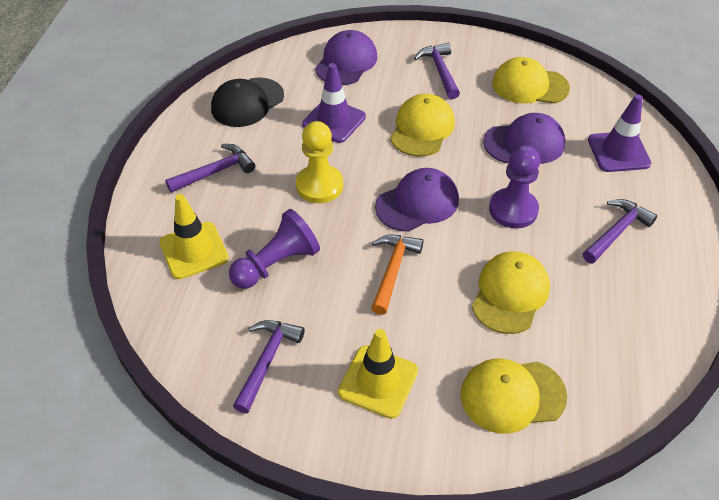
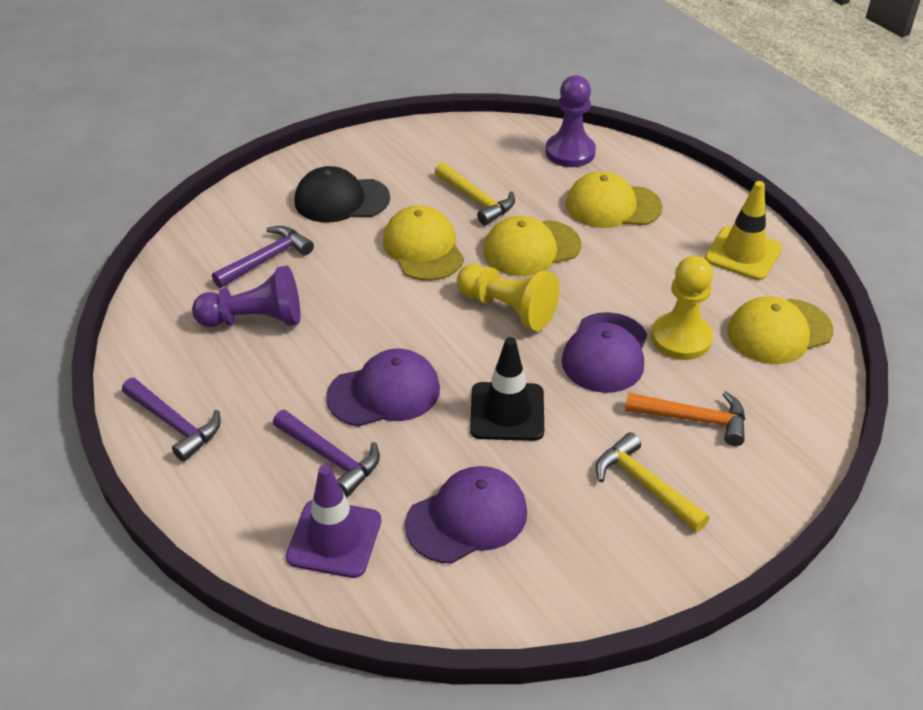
black traffic cone: none = 0 -> [470,337,544,441] = 1
purple hammer: [165,144,255,193] [233,320,305,413] [414,42,460,99] [583,199,657,263] = 4 -> [122,378,221,462] [212,226,314,288] [273,410,380,497] = 3
purple traffic cone: [302,63,366,143] [588,94,651,172] = 2 -> [286,465,381,578] = 1
yellow hammer: none = 0 -> [434,162,515,225] [596,432,709,532] = 2
yellow pawn: [296,121,343,203] = 1 -> [457,264,560,331] [651,256,713,360] = 2
yellow traffic cone: [159,194,229,279] [338,329,418,419] = 2 -> [705,181,782,280] = 1

